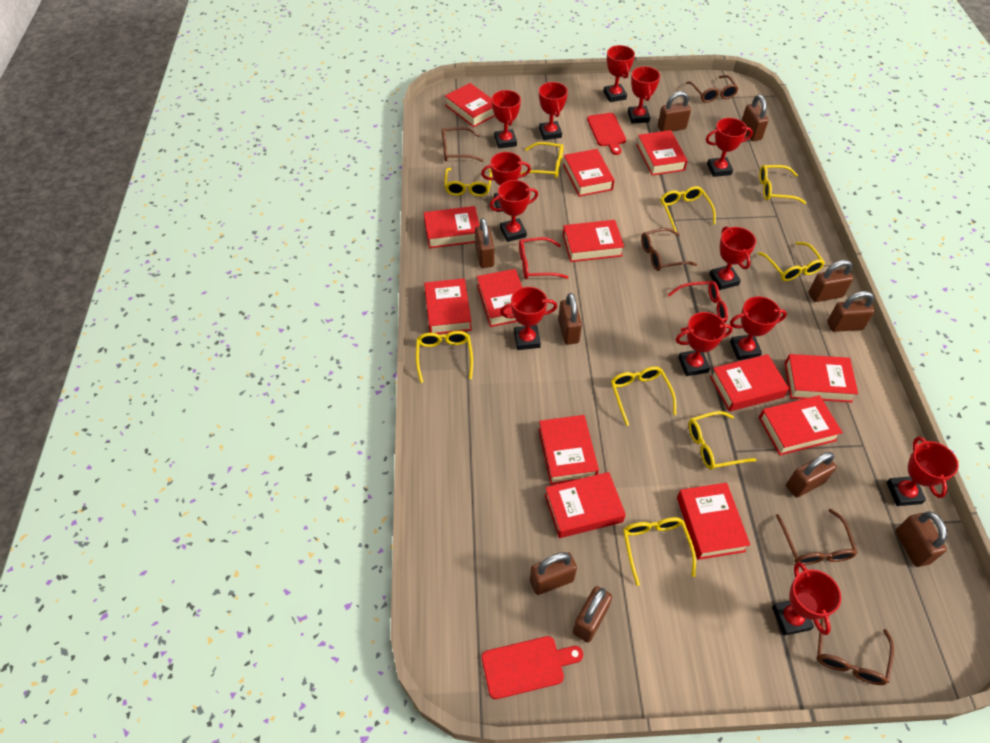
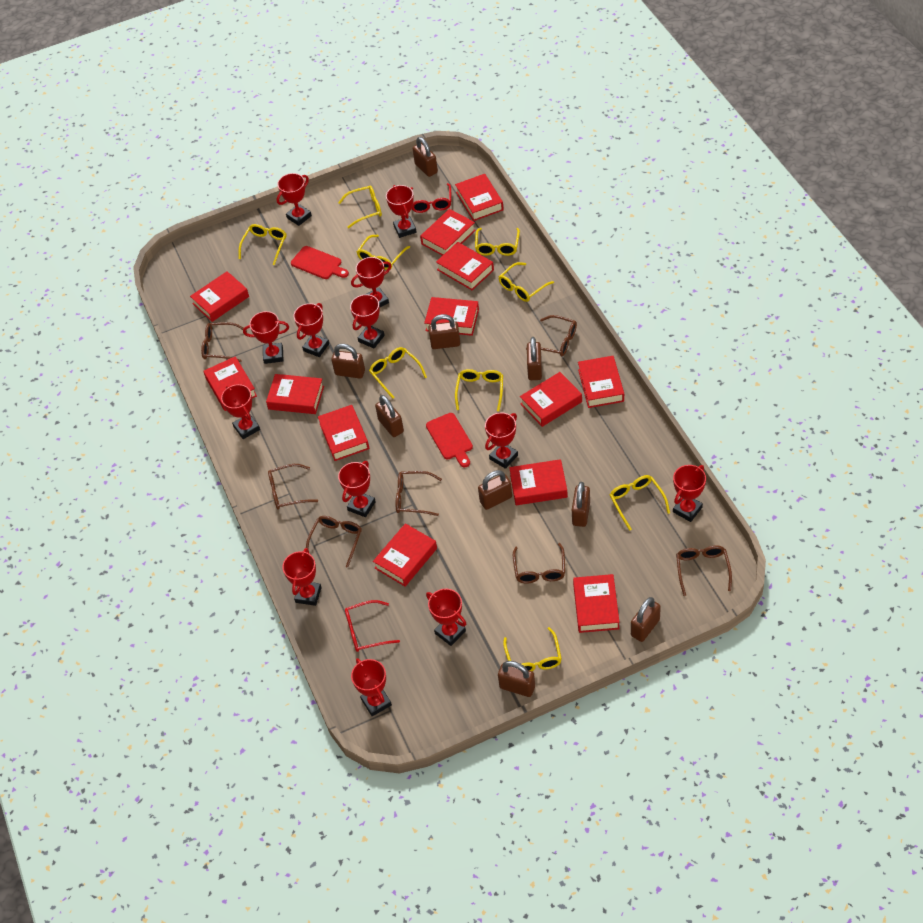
brown glasses: [442,127,484,162] [641,228,697,271] [686,75,739,103] [776,509,858,565] [816,618,894,685] = 5 -> [201,322,248,362] [268,464,318,510] [306,516,362,568] [396,471,442,516] [513,543,565,584] [526,315,577,356] [676,545,732,596] = 7
brown padlock: [475,218,494,268] [530,552,577,595] [558,293,582,345] [573,586,612,643] [658,91,691,131] [741,95,769,141] [786,452,836,498] [808,260,853,302] [827,291,875,332] [896,511,947,567] = 10 -> [331,344,365,379] [375,395,404,437] [413,137,438,177] [428,314,460,349] [478,470,512,510] [498,661,535,697] [527,337,542,380] [572,482,590,527] [631,597,661,642] = 9

